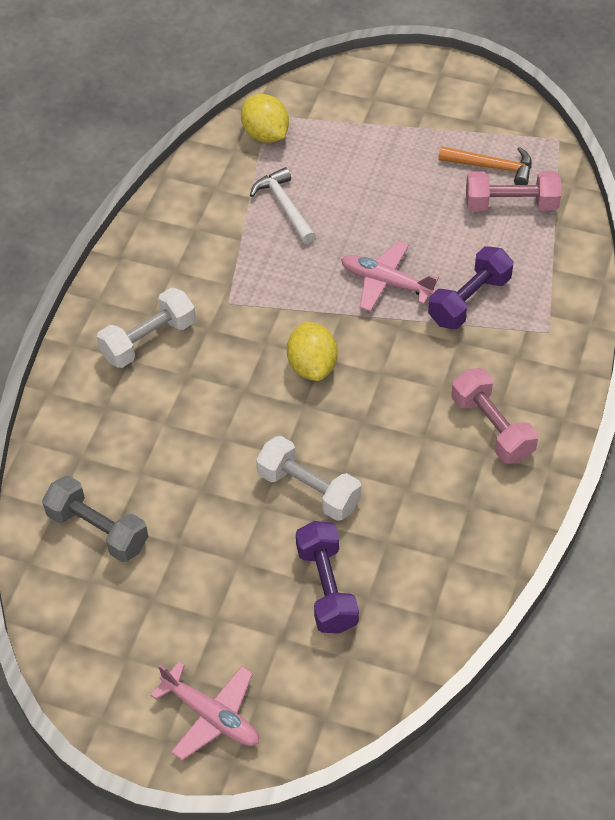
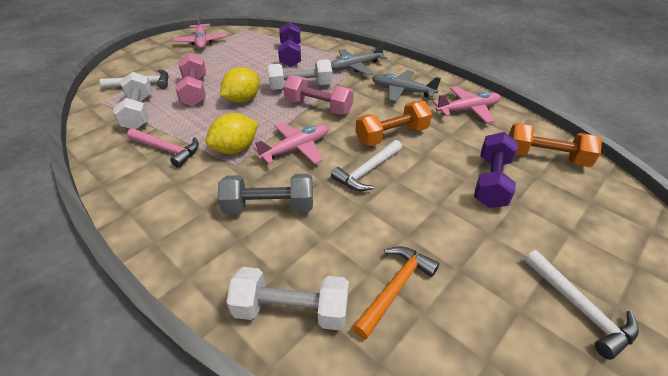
grey plane: none = 0 -> [331,41,387,75] [372,70,441,102] = 2
orange dumbbell: none = 0 -> [355,101,432,146] [509,123,602,167] = 2
pink hammer: none = 0 -> [127,128,199,168] = 1
pink plane: [150,662,259,761] [341,241,439,312] = 2 -> [173,13,227,49] [253,122,328,164] [433,86,500,123] = 3
white dumbbell: [97,288,196,368] [256,436,361,521] = 2 -> [113,72,153,129] [227,267,349,330] [267,59,332,90] = 3
white hammer: [250,167,316,244] = 1 -> [100,69,169,89] [331,140,402,191] [524,250,639,360] = 3

